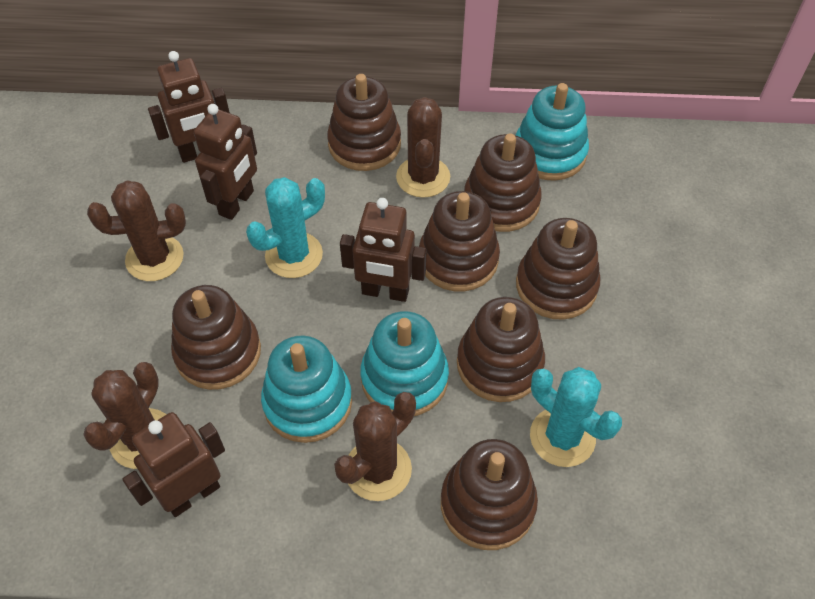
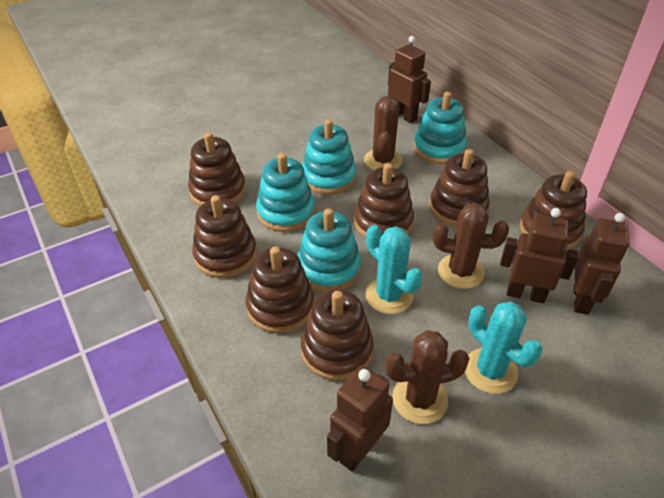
brown cactus: [83,362,167,469] [87,180,186,281] [334,392,416,501] [396,97,450,198] = 4 -> [364,95,402,170] [385,330,470,424] [433,203,509,289] = 3
turquoise stacking toy: [261,336,352,443] [360,311,449,416] [515,83,589,181] = 3 -> [256,153,315,232] [297,208,361,292] [302,119,356,195] [414,92,467,164] = 4

